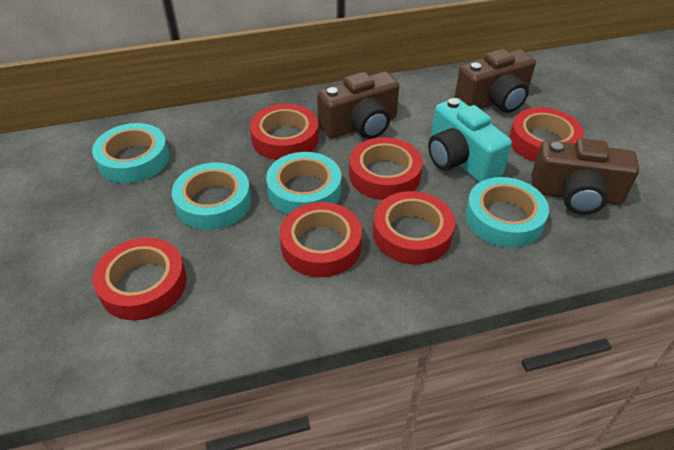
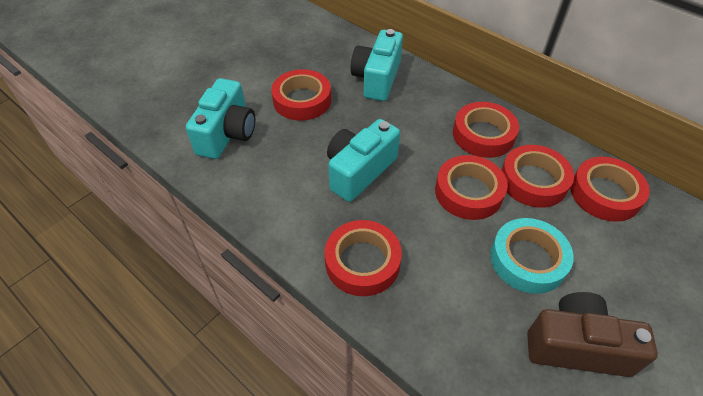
brown camera: [317,71,399,139] [454,49,536,113] [531,138,639,215] = 3 -> [527,292,658,377] = 1
turquoise camera: [428,98,512,182] = 1 -> [186,78,255,159] [327,119,400,202] [351,29,403,101] = 3
turquoise tape: [92,123,169,183] [172,163,251,230] [266,152,341,215] [465,177,549,248] = 4 -> [490,218,574,294] = 1

